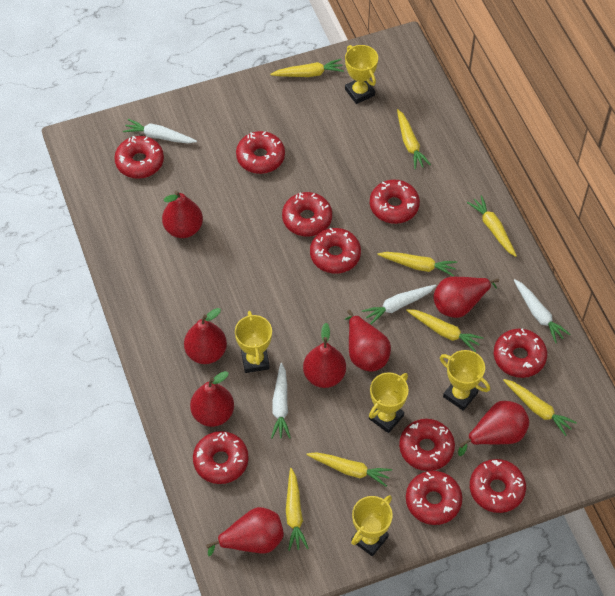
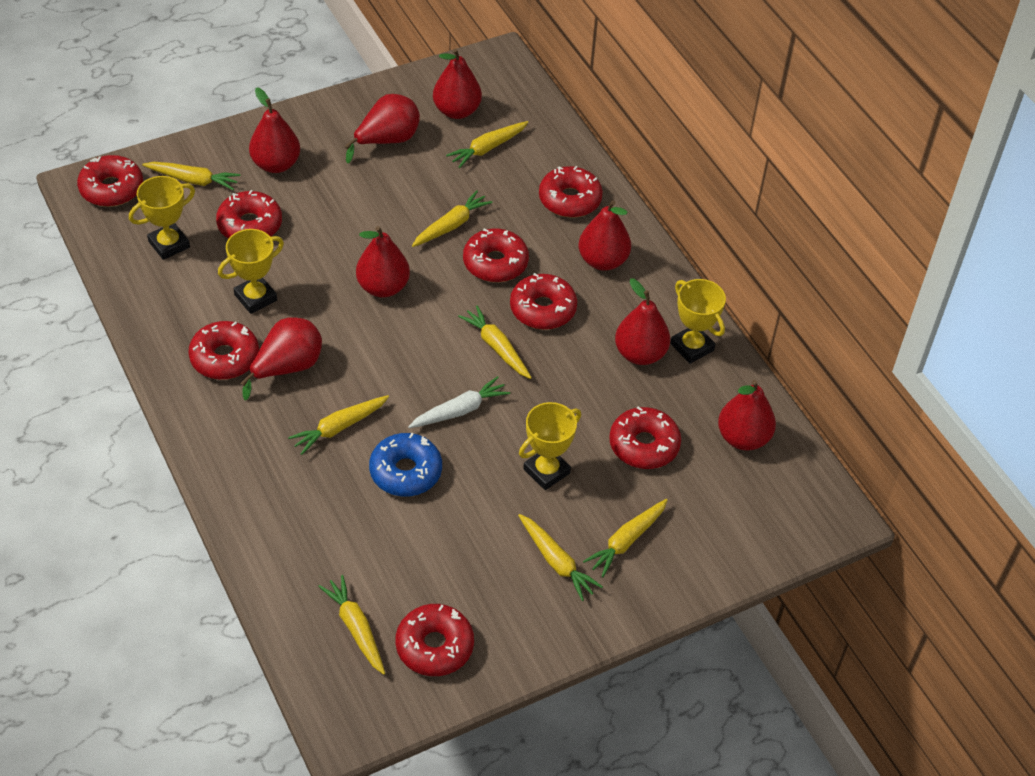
blue donut: none = 0 -> [369,433,442,497] = 1
red donut: [114,136,164,179] [193,431,249,484] [236,131,285,174] [282,192,332,236] [310,228,361,273] [370,180,420,224] [399,419,455,471] [406,471,463,525] [470,459,526,513] [494,328,547,378] = 10 -> [77,155,143,207] [188,321,259,380] [216,190,282,239] [395,604,474,676] [463,228,529,282] [510,273,577,330] [539,166,603,218] [609,406,681,469] = 8
white carrot: [123,119,197,143] [271,363,291,439] [362,285,436,325] [514,279,570,343] = 4 -> [408,376,510,428] = 1
yellow trophy: [235,311,272,373] [345,45,378,104] [351,495,393,556] [369,372,409,433] [440,350,490,411] = 5 -> [129,176,195,260] [218,229,284,314] [519,402,581,490] [670,279,726,364] = 4

